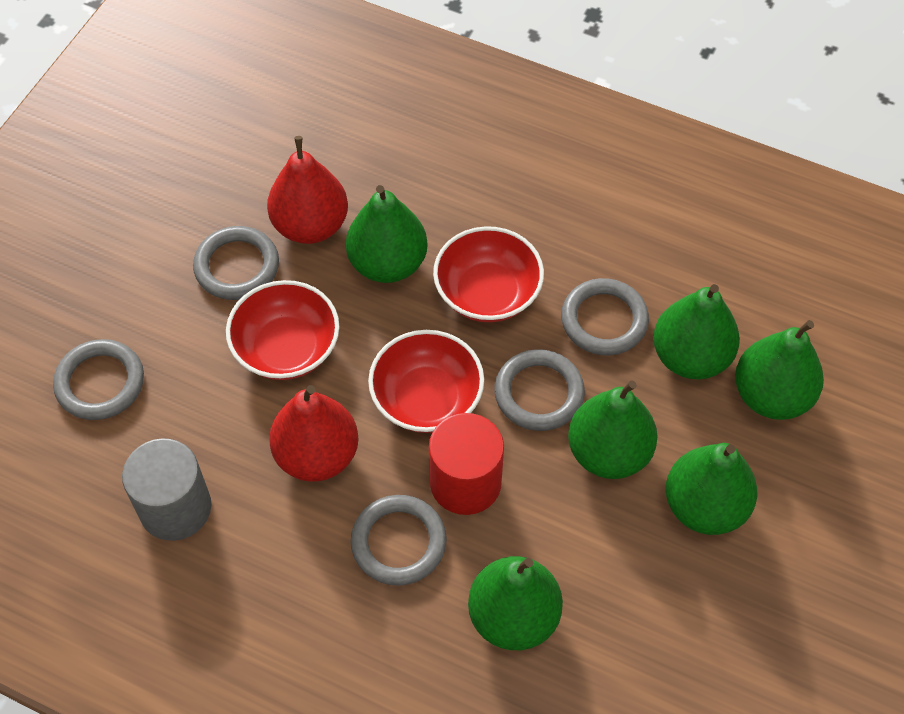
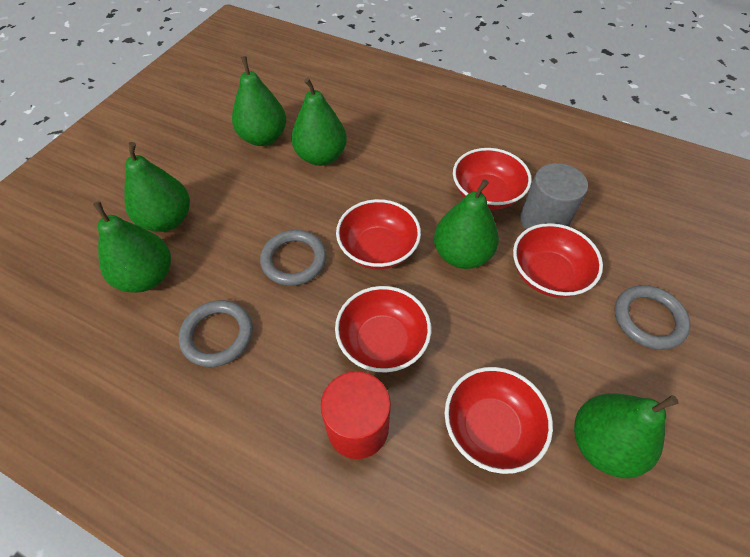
grey ring: [53,339,144,420] [193,226,279,300] [351,495,447,586] [494,349,585,431] [561,278,649,356] = 5 -> [179,300,253,367] [260,230,327,286] [614,285,691,350] = 3
red bowl: [226,280,339,380] [368,330,484,433] [433,226,544,322] = 3 -> [335,286,431,373] [336,199,421,269] [445,367,553,474] [453,148,532,210] [513,223,603,298] = 5
red pear: [267,136,348,244] [269,385,359,482] = 2 -> none = 0

